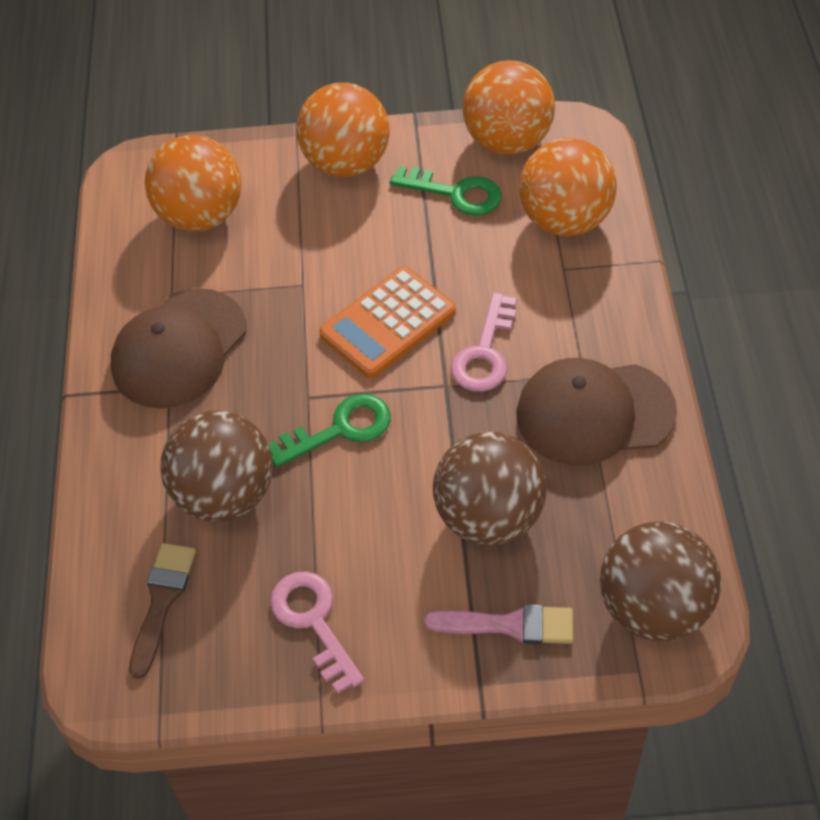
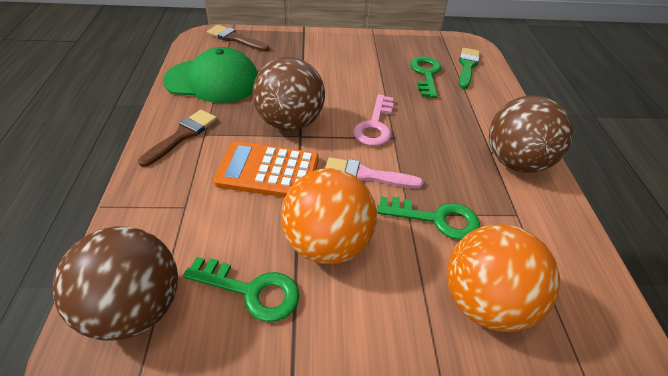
brown brush: [129,543,196,679] = 1 -> [138,110,217,167] [207,25,269,51] = 2
brown cap: [111,288,246,409] [516,358,677,465] = 2 -> none = 0
green brush: none = 0 -> [459,48,480,89] = 1
green cap: none = 0 -> [163,47,258,103] = 1
green key: [268,394,391,467] [390,166,502,216] = 2 -> [183,257,300,322] [377,196,480,240] [410,56,442,98] = 3
orange ball: [145,135,241,231] [296,82,390,177] [462,60,555,155] [519,138,617,236] = 4 -> [281,168,377,265] [447,224,560,332] = 2
pink key: [270,571,364,694] [451,293,516,392] = 2 -> [353,94,394,146] = 1

